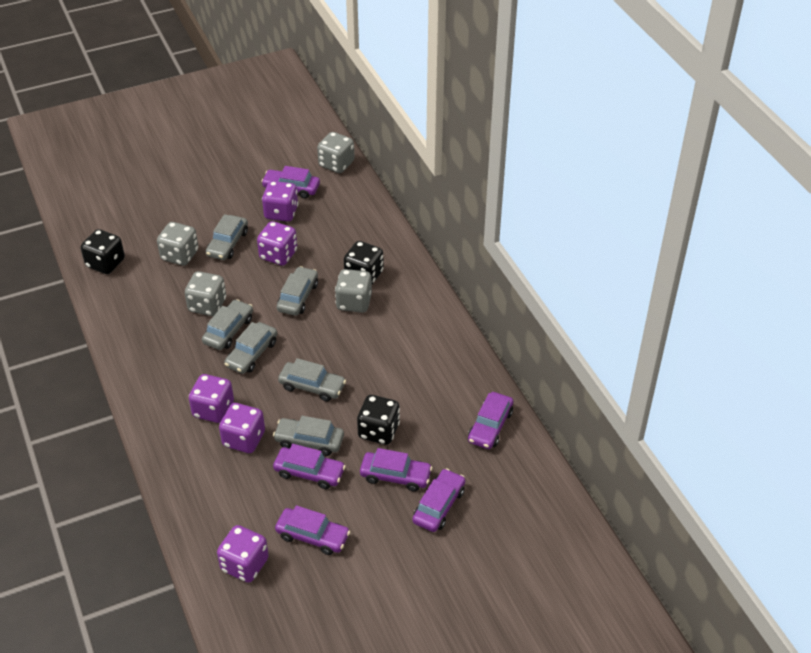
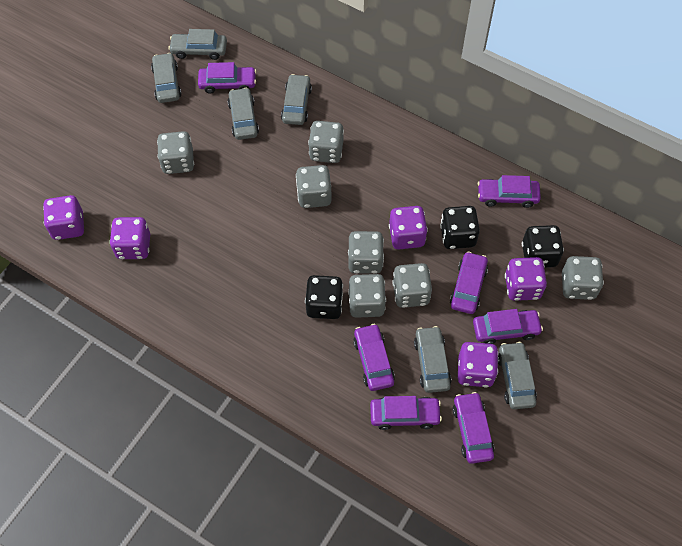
grey dice: [157,222,198,266] [185,271,226,316] [317,132,355,173] [335,269,372,313] = 4 -> [157,131,194,174] [296,165,332,208] [308,121,344,163] [348,231,384,274] [348,274,386,318] [392,263,432,308] [562,256,604,300] = 7
purple car: [261,166,320,199] [273,444,346,489] [275,505,350,555] [360,448,432,492] [412,468,465,532] [468,392,513,449] = 6 -> [198,62,256,94] [353,324,395,391] [370,396,442,430] [450,251,488,314] [453,392,494,464] [473,309,543,344] [478,175,541,208] = 7

